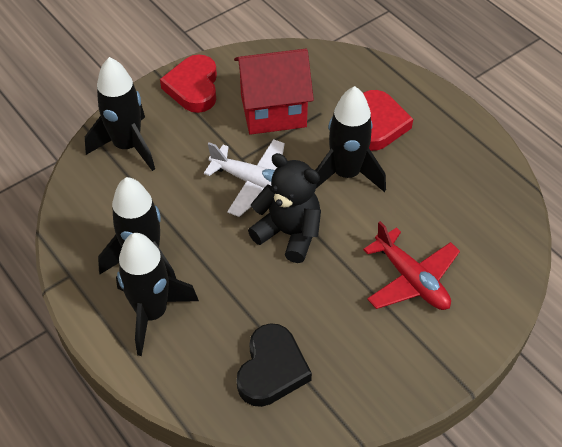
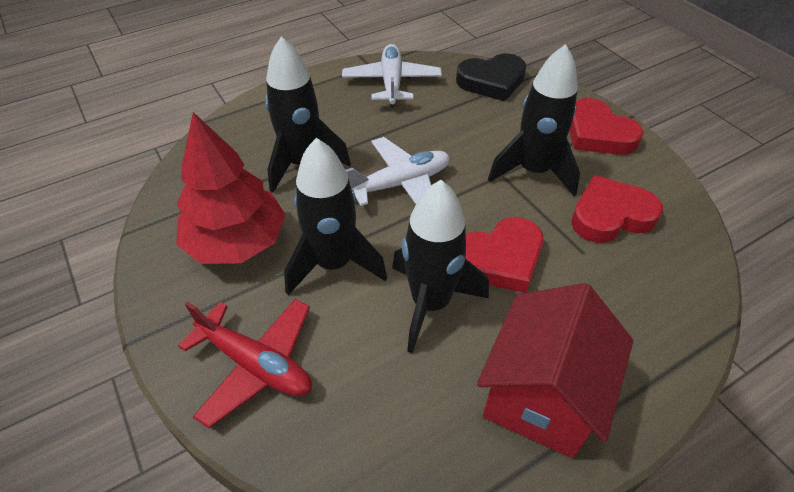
black teddy bear: [248,153,321,263] = 1 -> none = 0
red heart: [160,54,217,113] [363,90,413,151] = 2 -> [465,217,543,293] [569,98,643,155] [571,175,663,243] = 3
red tree: none = 0 -> [176,112,286,264] = 1
white plane: [204,139,285,217] = 1 -> [342,44,442,107] [346,137,450,206] = 2

